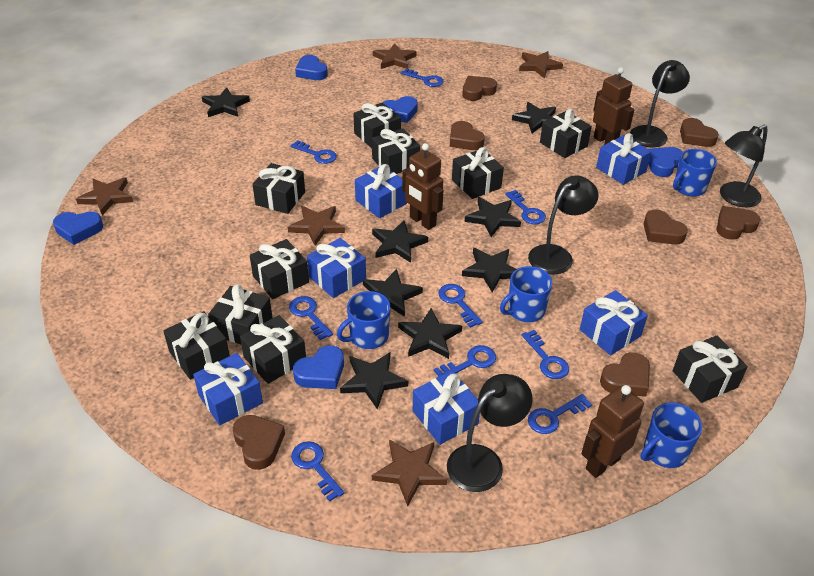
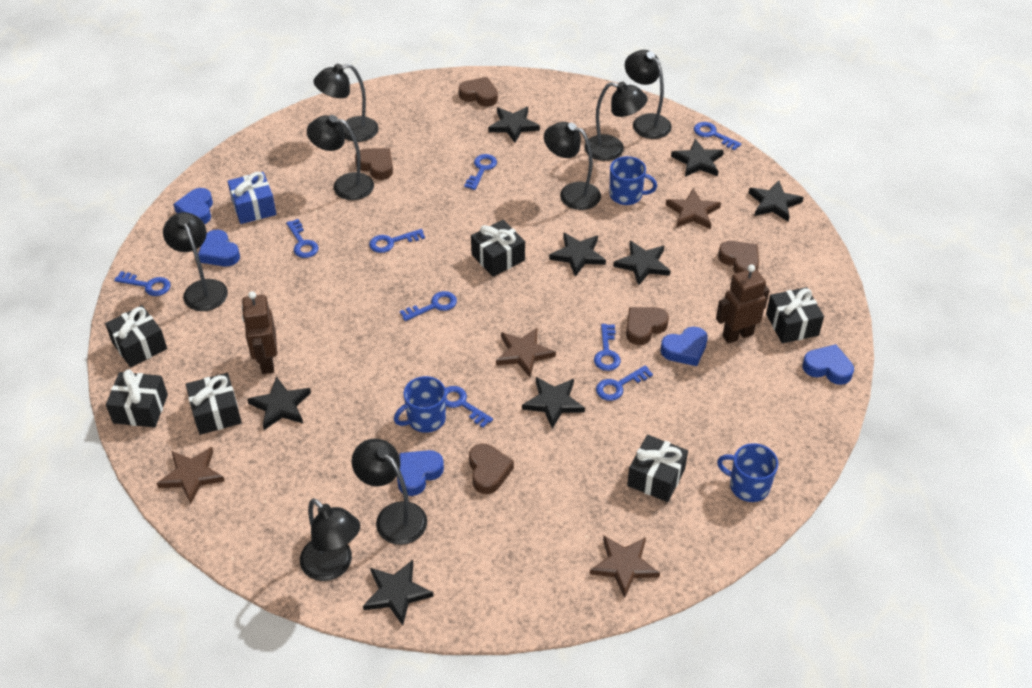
black gift: [164,311,230,380] [208,284,273,344] [240,315,306,384] [250,239,309,299] [253,163,305,214] [353,103,401,148] [372,128,420,174] [452,147,504,199] [540,109,592,158] [673,336,748,403] = 10 -> [105,305,167,367] [106,369,168,427] [186,373,242,435] [471,220,525,277] [627,435,688,502] [766,287,824,343] = 6
black lamp: [447,374,532,492] [528,176,599,275] [630,60,690,147] [720,125,767,207] = 4 -> [163,212,228,311] [300,498,360,581] [307,115,374,200] [313,64,379,142] [352,439,427,545] [544,122,601,210] [584,82,648,161] [625,50,672,139] = 8
blue gift: [193,353,263,425] [307,238,366,298] [355,164,407,218] [413,371,480,445] [580,290,648,355] [596,133,651,185] = 6 -> [228,172,276,224] = 1
blue mug: [337,291,390,349] [500,266,552,322] [641,403,702,468] [673,149,717,197] = 4 -> [394,376,446,433] [609,156,657,205] [717,443,778,502] = 3
brown heart: [233,415,285,470] [450,121,485,150] [462,76,497,101] [600,352,650,397] [644,209,688,245] [680,118,719,147] [716,206,760,240] = 7 -> [355,148,393,180] [459,77,498,107] [469,444,514,494] [626,307,669,345] [718,241,759,274] = 5
brown robot: [402,143,444,230] [581,385,644,478] [593,67,634,145] = 3 -> [242,291,277,374] [716,264,769,344] = 2
brown star: [76,177,133,215] [288,206,345,246] [372,439,447,507] [373,43,417,69] [519,51,563,78] = 5 -> [156,447,225,504] [496,328,556,377] [590,536,660,598] [666,188,721,229] = 4

